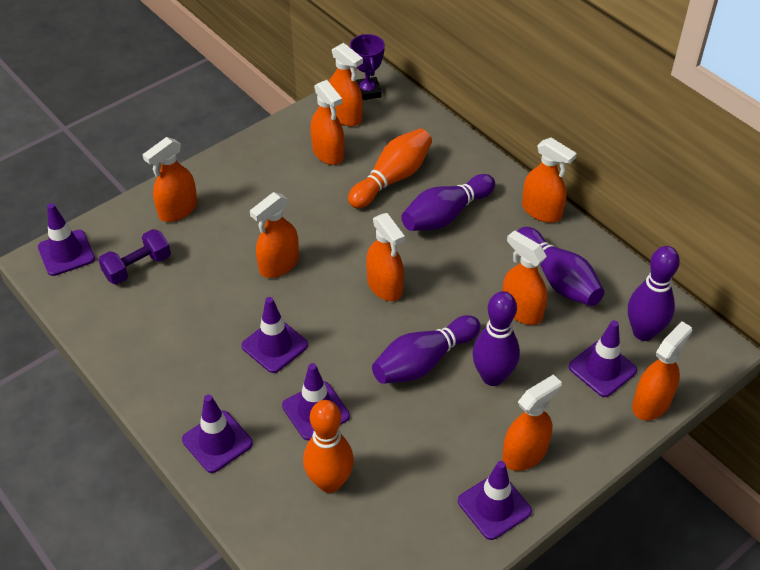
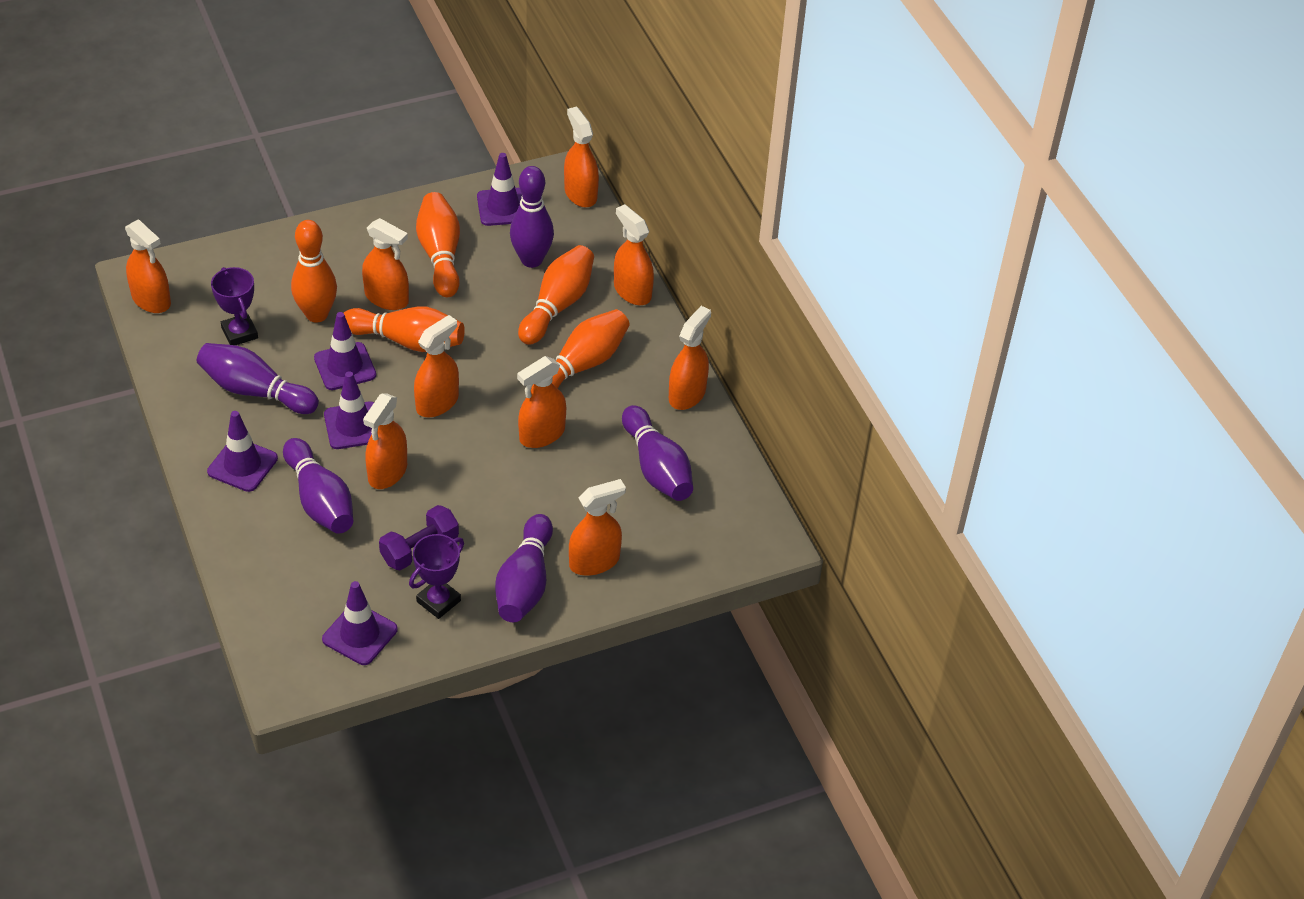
orange bowling pin: [303,400,354,493] [348,129,432,208] = 2 -> [291,220,337,323] [344,306,465,352] [416,192,460,297] [518,245,594,345] [531,309,630,391] = 5
purple traffic cone: [38,203,95,276] [182,395,253,473] [241,297,308,373] [282,363,350,440] [458,461,532,540] [569,320,637,397] = 6 -> [207,411,278,492] [314,312,376,390] [322,581,398,665] [324,371,374,449] [477,153,522,226] = 5
purple trophy: [350,34,385,100] = 1 -> [211,267,258,345] [409,534,464,619] = 2

